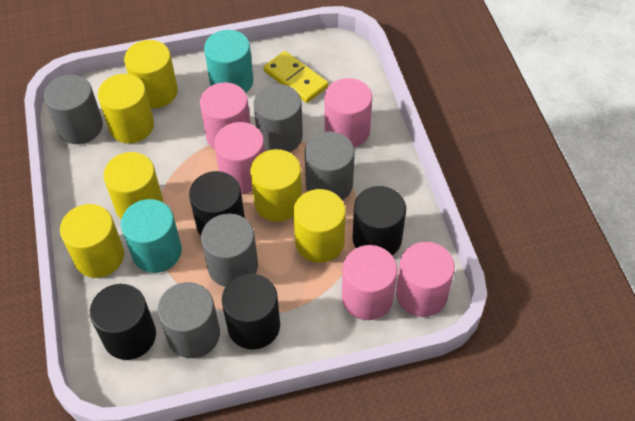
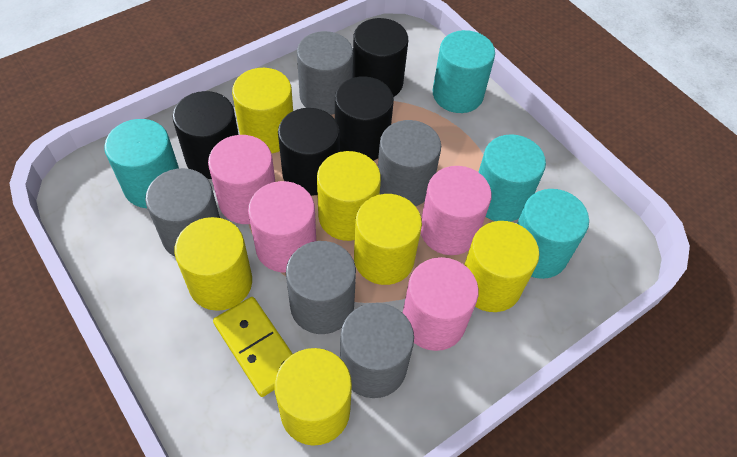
pink cylinder: [200,83,251,149] [214,122,265,193] [324,78,372,147] [342,245,397,320] [396,242,455,317] = 5 -> [208,135,275,224] [248,181,316,273] [403,257,479,351] [421,166,492,255] = 4
turquoise cylinder: [121,199,182,273] [204,30,253,93] = 2 -> [104,119,179,208] [433,30,495,113] [479,134,546,222] [517,189,589,279] = 4

